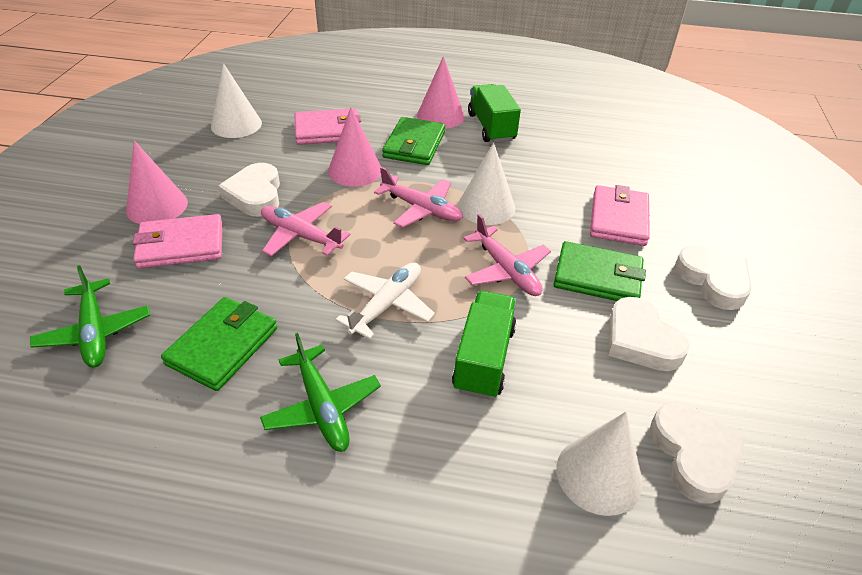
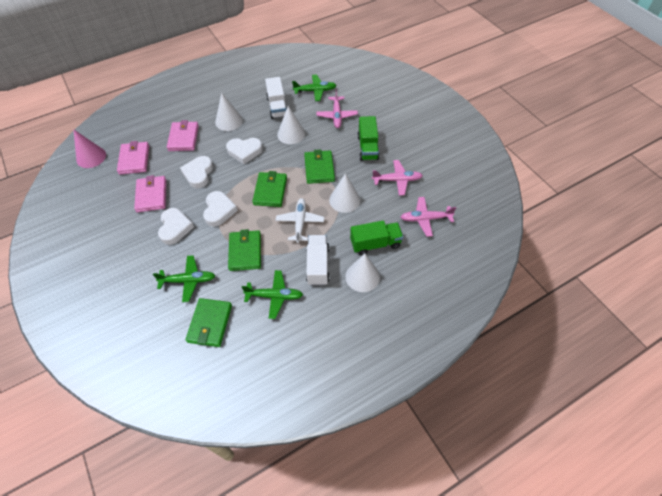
green plane: [30,265,150,368] [260,333,381,452] = 2 -> [153,255,215,302] [242,270,303,319] [292,75,337,101] = 3
green wallet: [161,297,277,391] [382,117,445,165] [554,241,646,301] = 3 -> [186,298,232,347] [228,229,261,271] [252,171,287,207] [304,149,335,184] = 4
pink cone: [126,140,188,224] [328,107,381,187] [417,56,465,129] = 3 -> [73,129,106,168] = 1
white cone: [211,63,262,138] [458,142,515,225] [556,412,643,516] = 3 -> [215,93,243,131] [277,106,305,144] [329,173,360,213] [345,254,380,292] = 4
white truck: none = 0 -> [265,77,286,119] [306,235,329,286] = 2

